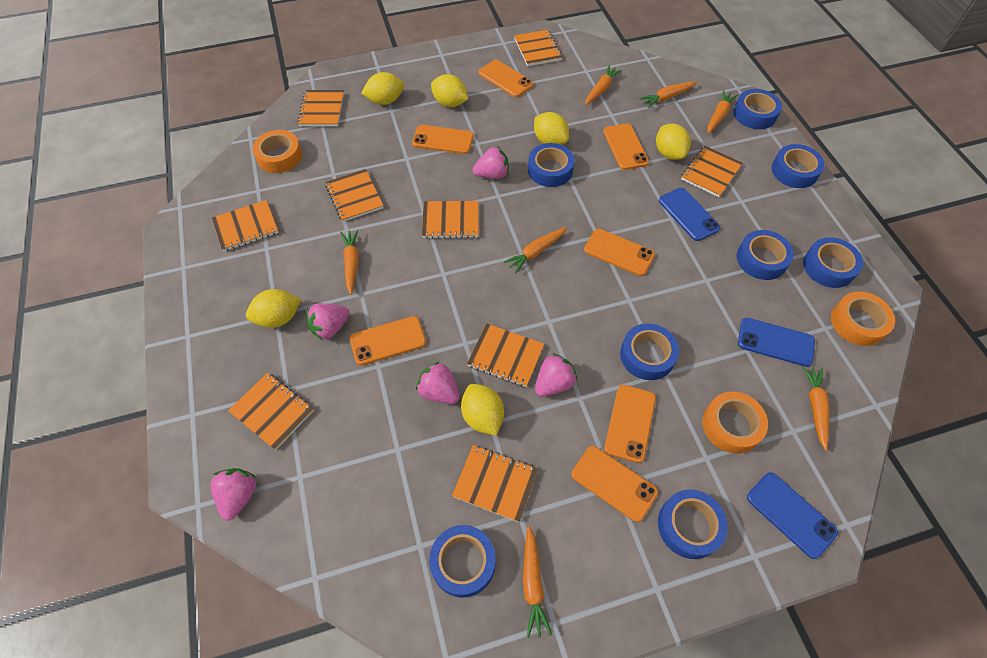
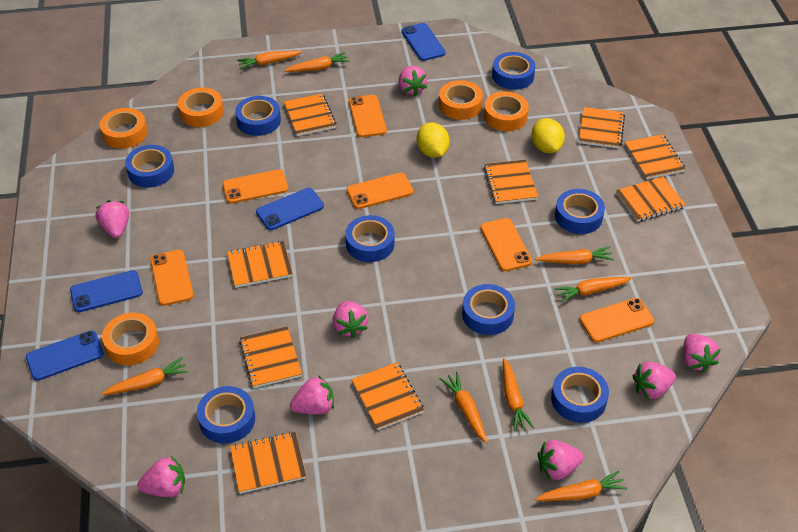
blue phone: [659,188,720,241] [738,318,815,367] [747,472,838,559] = 3 -> [26,330,104,381] [70,270,143,312] [256,188,324,230] [402,23,445,61] = 4
orange carrot: [340,230,359,295] [504,227,567,273] [523,526,552,638] [585,65,622,105] [640,81,697,108] [707,90,738,134] [802,366,830,451] = 7 -> [102,358,188,395] [237,50,302,69] [284,52,350,72] [440,372,487,443] [503,358,534,431] [535,246,614,264] [535,471,627,501] [554,277,632,302] = 8
orange phone: [350,316,426,365] [412,125,474,154] [479,60,533,97] [571,446,658,522] [584,229,655,276] [603,123,649,170] [604,385,656,463] = 7 -> [150,250,194,306] [222,169,288,203] [347,173,413,209] [349,95,387,137] [480,218,532,271] [580,298,654,342] = 6
orange tape: [252,130,302,173] [702,392,768,453] [831,292,895,346] = 3 -> [100,108,148,149] [102,313,159,365] [178,88,224,127] [439,80,483,120] [484,91,529,131] = 5
pink strawberry: [210,468,256,521] [306,303,350,341] [416,361,460,404] [473,146,509,179] [535,353,577,397] = 5 -> [96,200,129,238] [138,456,185,497] [290,375,334,414] [333,301,368,338] [399,66,427,96] [538,440,584,480] [632,362,676,399] [683,334,721,373] = 8
yellow lemon: [246,289,301,328] [361,72,404,105] [431,74,468,107] [461,384,504,436] [534,112,569,145] [656,124,691,160] = 6 -> [417,122,450,158] [531,118,565,153] = 2

